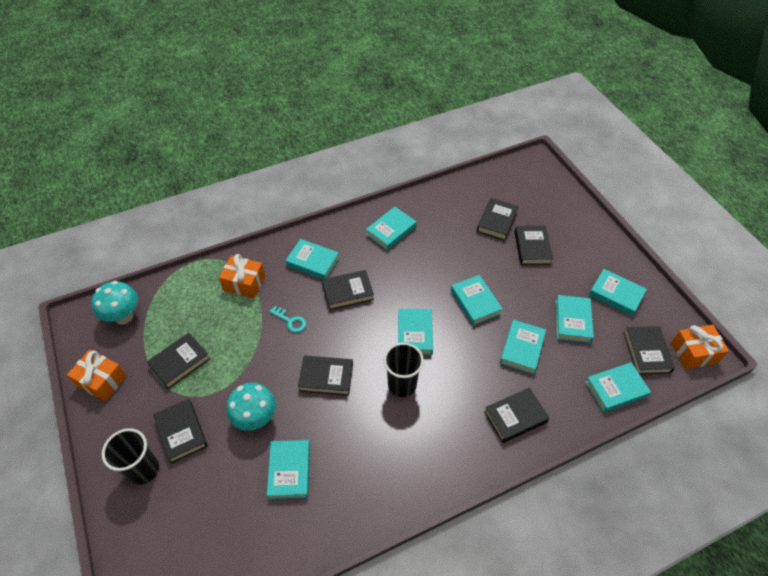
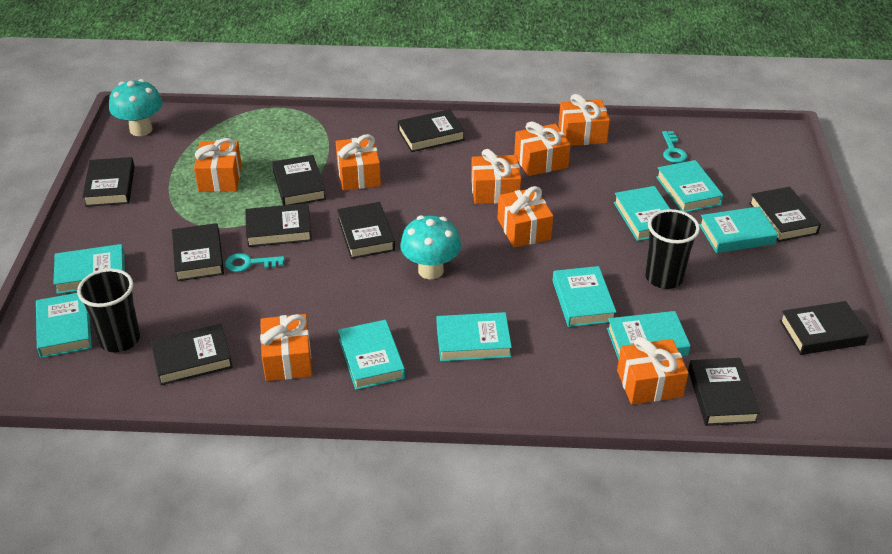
black book: [147,333,210,389] [153,399,208,464] [298,356,353,396] [322,270,374,310] [477,198,519,241] [484,388,549,443] [514,226,553,265] [623,326,675,375] = 8 -> [83,157,135,207] [151,324,233,385] [172,223,224,281] [245,203,312,247] [272,155,326,205] [337,202,395,259] [398,109,465,152] [688,358,760,426] [749,187,821,242] [779,301,869,355] = 10
orange gift: [67,350,127,402] [219,254,265,298] [671,325,729,369] = 3 -> [194,138,242,192] [260,314,312,381] [336,134,381,191] [471,149,521,204] [497,186,553,248] [514,121,571,176] [558,94,610,146] [617,337,689,404] = 8
turquoise key: [269,306,306,333] = 1 -> [225,253,285,272] [662,131,687,163] = 2

